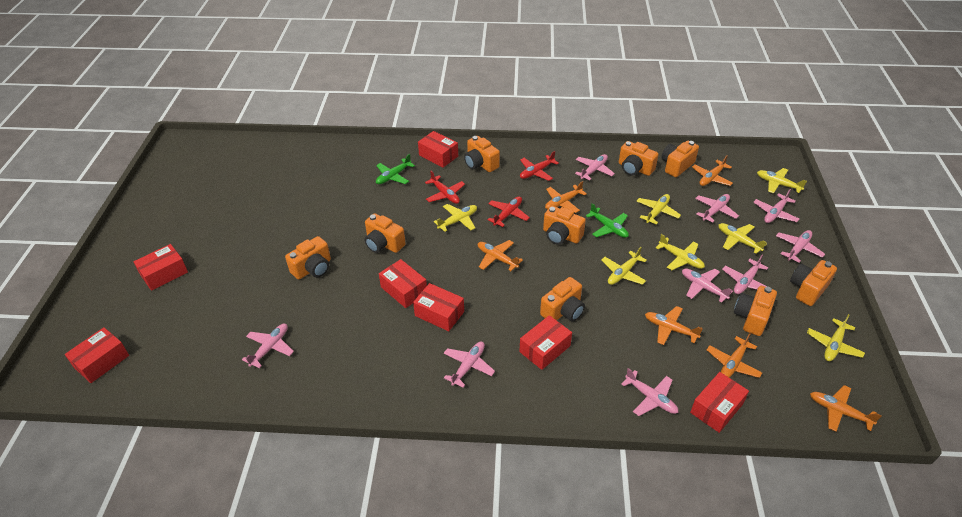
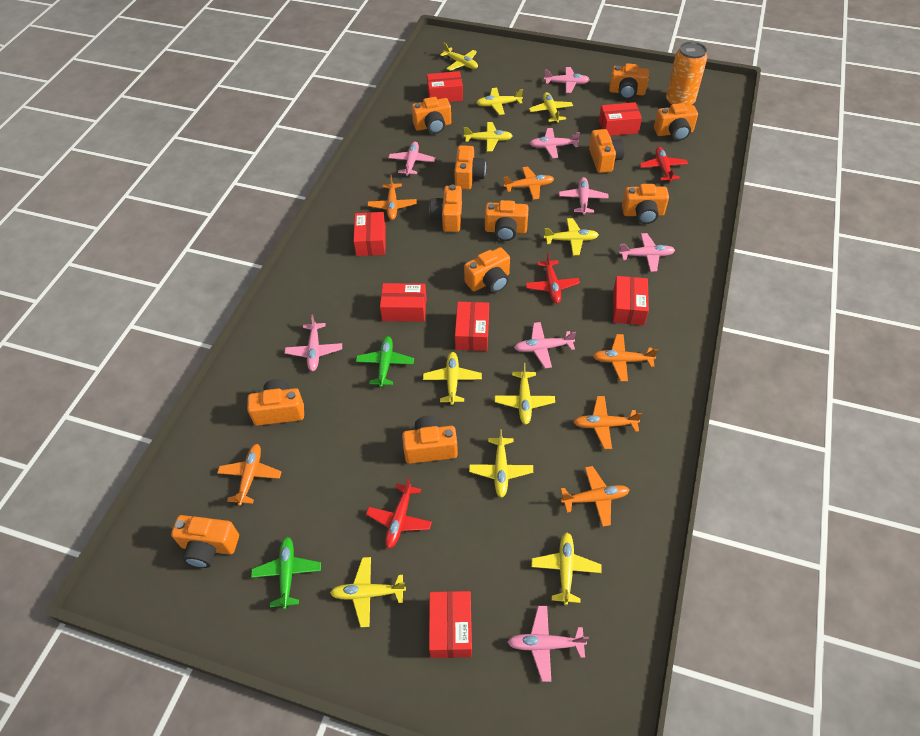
orange camera: [285,236,331,280] [364,213,406,253] [464,136,500,172] [540,277,585,322] [543,206,586,245] [619,141,659,176] [661,141,699,177] [734,286,777,336] [790,260,837,306] = 9 -> [171,515,239,568] [247,379,304,426] [402,416,458,464] [412,97,451,134] [430,184,462,232] [454,145,486,190] [464,247,510,293] [485,200,528,241] [589,129,625,173] [609,63,649,100] [622,184,669,224] [654,103,698,141] = 12
orange can: none = 0 -> [666,41,707,106] = 1
pink plane: [242,324,294,368] [444,342,495,388] [575,154,615,181] [621,368,678,416] [682,268,733,303] [695,194,739,223] [722,255,768,294] [753,189,799,223] [776,230,825,263] = 9 -> [285,315,342,371] [388,142,435,176] [508,606,589,682] [514,322,576,368] [530,128,580,158] [544,67,590,93] [559,177,608,215] [619,233,675,272] = 8
yellow plane: [434,204,477,232] [601,247,647,285] [636,194,681,225] [656,234,705,270] [718,223,767,254] [757,168,807,194] [807,314,865,361] = 7 -> [330,557,406,627] [423,352,482,405] [440,43,478,71] [464,122,513,152] [469,429,533,498] [476,88,523,115] [495,363,555,425] [529,92,573,123] [531,533,602,605] [544,218,599,255] = 10

